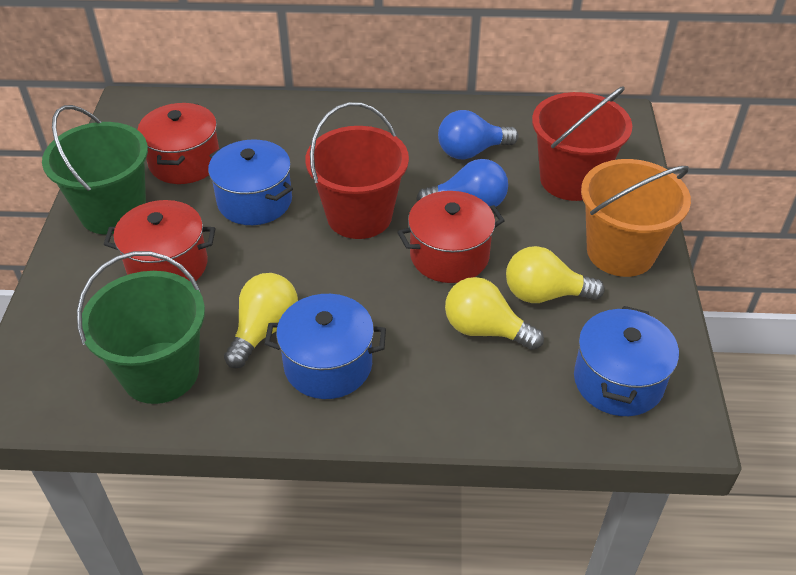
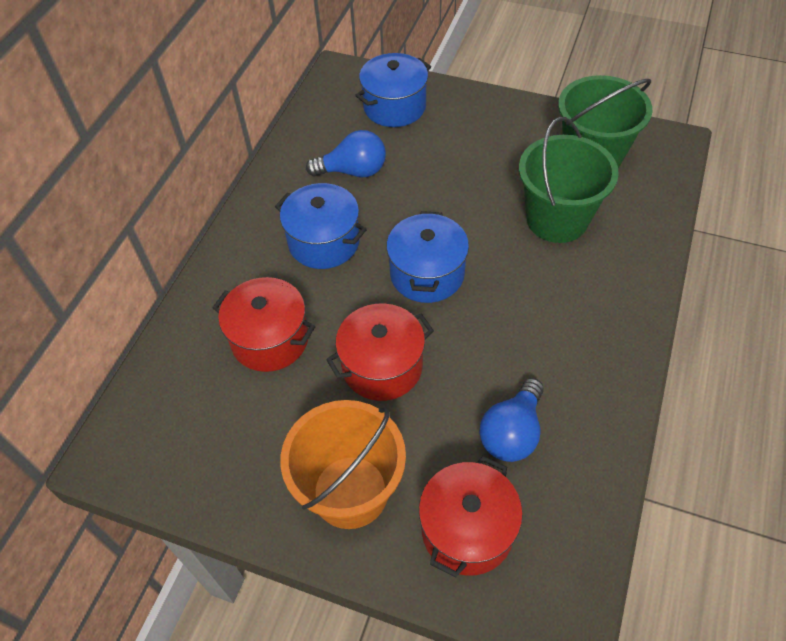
red bucket: [305,102,409,239] [532,86,632,201] = 2 -> none = 0
yellow light bulb: [224,273,298,368] [445,277,544,350] [506,246,605,303] = 3 -> none = 0

